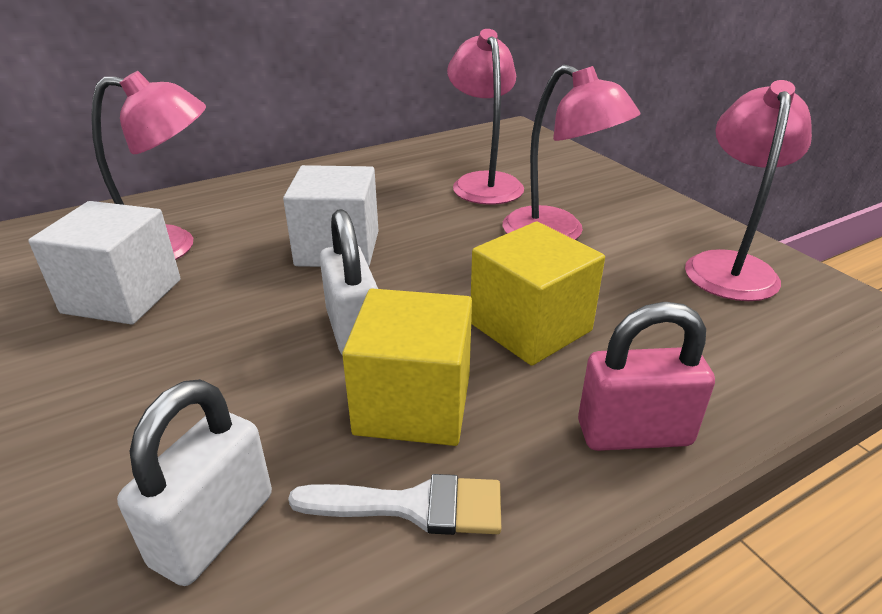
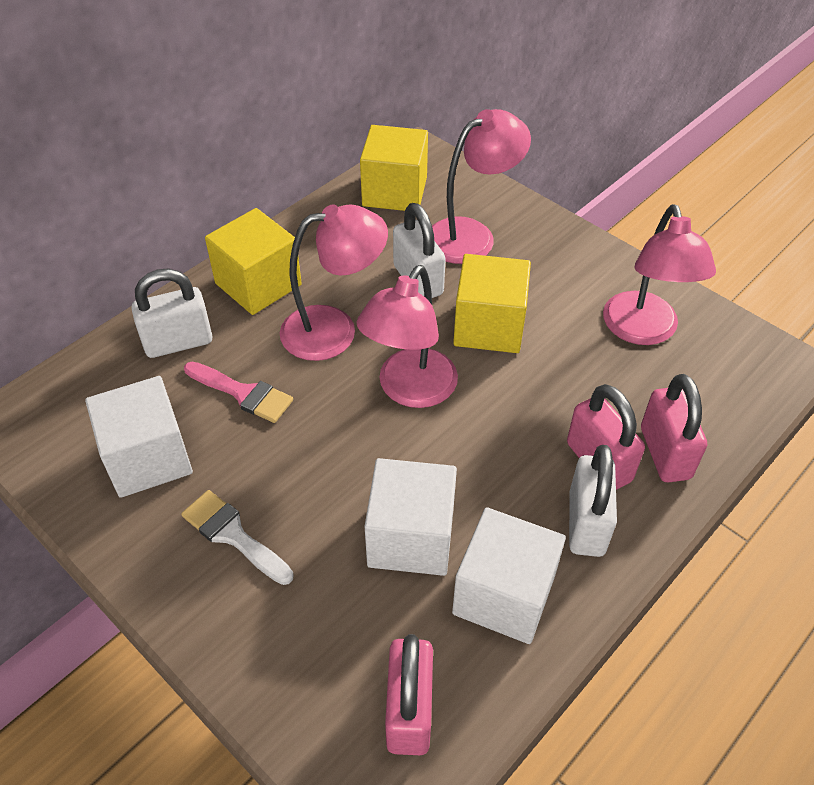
pink brush: none = 0 -> [184,362,293,423] = 1
pink padlock: [578,302,715,451] = 1 -> [385,634,433,755] [567,384,645,490] [641,374,707,482] = 3
white cube: [28,201,181,325] [283,165,379,267] = 2 -> [85,376,193,498] [364,458,457,576] [452,507,566,644] = 3
white padlock: [117,379,272,586] [320,209,378,354] = 2 -> [131,269,212,358] [393,203,446,298] [569,445,617,557] = 3
yellow cube: [342,289,472,446] [471,221,605,366] = 2 -> [205,208,302,315] [360,125,428,211] [453,254,531,353] = 3

